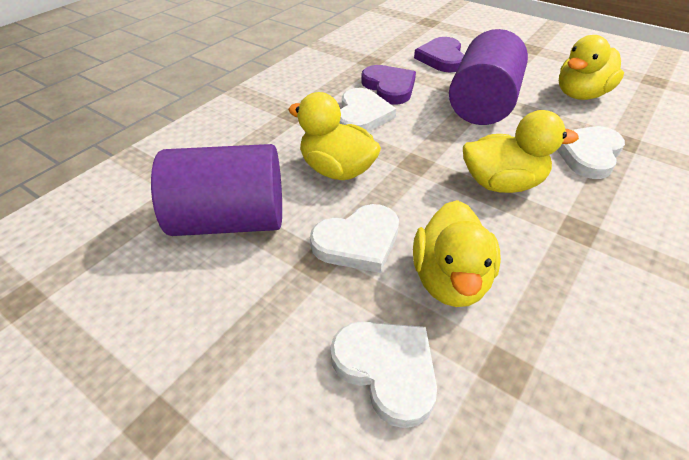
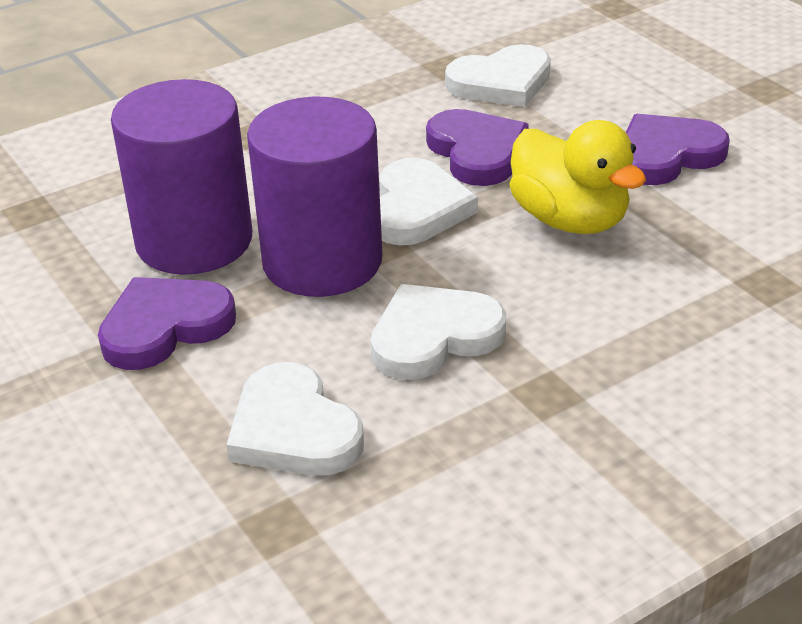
purple heart: [361,65,416,105] [414,37,464,72] = 2 -> [98,277,236,370] [426,109,529,186] [626,114,730,185] = 3
yellow duck: [288,92,381,180] [413,200,501,307] [463,110,579,193] [559,35,624,100] = 4 -> [510,120,646,234] = 1

